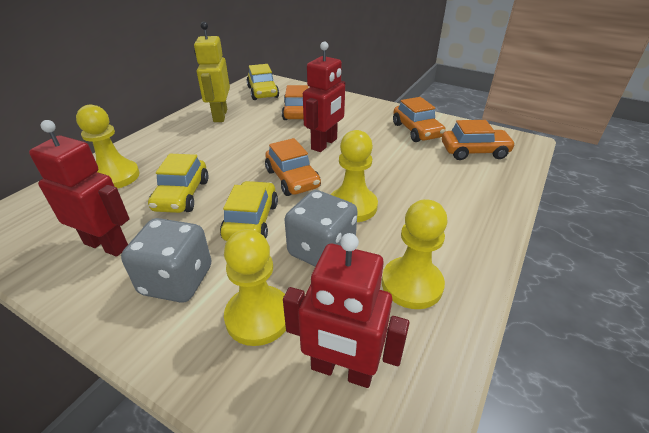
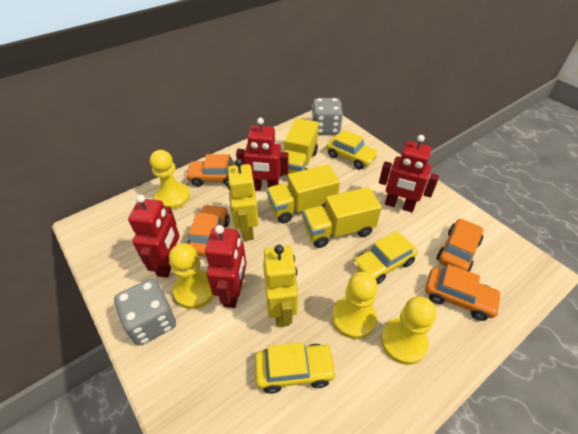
red robot: [29,120,129,257] [283,233,410,388] [303,42,345,152] = 3 -> [128,194,179,278] [205,225,247,308] [236,118,289,191] [379,135,439,212] = 4
yellow robot: [194,22,230,122] = 1 -> [227,159,259,241] [263,245,298,327] = 2
yellow truck: none = 0 -> [267,164,340,223] [280,118,319,177] [303,187,382,248] = 3

